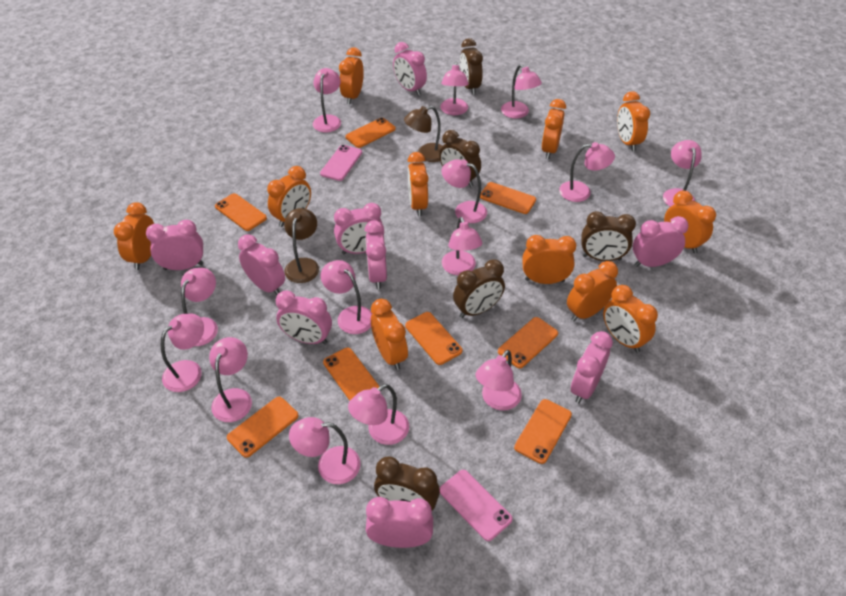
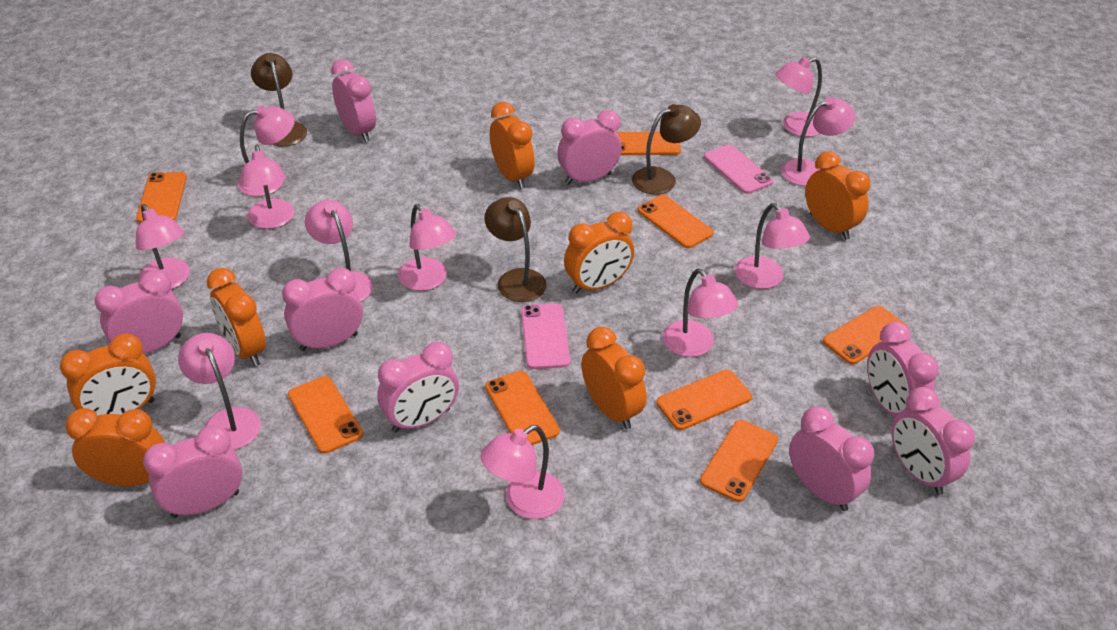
brown clock: [374,457,440,510] [439,130,481,187] [453,259,505,318] [460,38,483,95] [581,211,636,261] = 5 -> none = 0
brown lamp: [284,208,319,283] [404,106,443,162] = 2 -> [251,53,307,146] [484,197,547,302] [632,104,701,195] = 3
orange clock: [114,202,154,270] [267,166,311,227] [339,47,364,104] [371,299,408,370] [407,152,428,216] [522,235,576,284] [541,99,566,159] [567,261,618,321] [603,285,658,353] [617,91,650,151] [664,191,716,253] = 11 -> [60,333,156,416] [65,408,165,486] [207,268,266,366] [490,102,535,189] [564,212,634,294] [581,327,647,429] [805,151,870,240] = 7
pink lamp: [161,314,204,392] [181,268,218,346] [209,337,252,422] [289,417,361,484] [313,68,341,132] [321,260,373,334] [348,384,409,445] [440,62,469,115] [442,159,487,223] [442,217,482,275] [475,350,522,411] [501,64,542,119] [559,142,615,202] [663,140,702,207] = 14 -> [136,204,190,289] [178,333,261,450] [238,105,295,196] [240,145,294,229] [305,200,373,302] [398,204,456,291] [480,425,565,519] [662,268,738,357] [735,203,810,289] [775,57,822,137] [781,97,856,186] = 11

